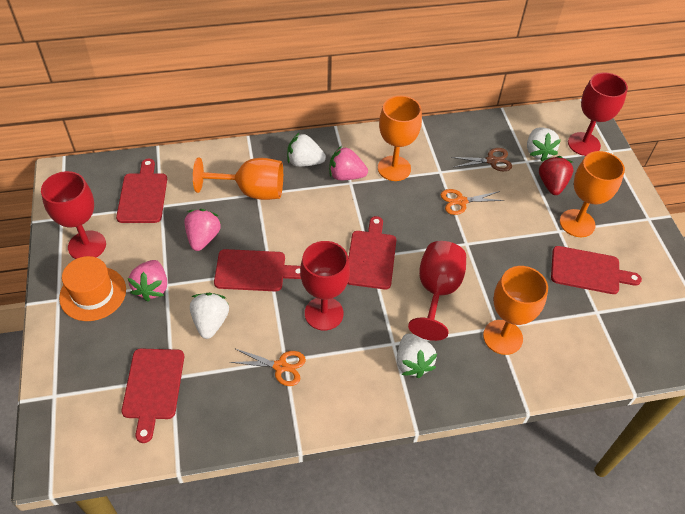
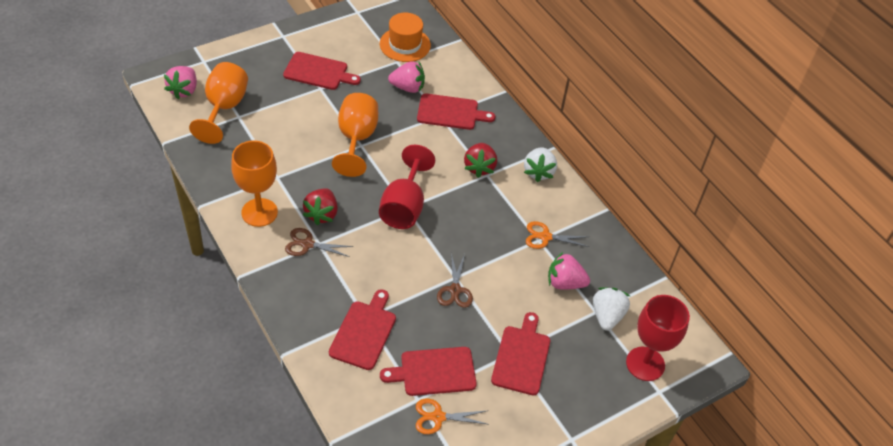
brown scissors: [451,148,512,171] = 1 -> [285,228,353,257] [437,253,473,308] = 2
orange goblet: [193,157,283,200] [378,96,422,181] [483,266,548,355] [560,151,625,237] = 4 -> [189,62,248,144] [231,141,278,227] [332,93,378,177] = 3
red goblet: [41,171,106,259] [300,241,350,330] [408,241,466,341] [568,72,628,156] = 4 -> [379,145,435,229] [626,295,690,381] = 2
red strawberry: [539,156,573,195] = 1 -> [303,188,338,225] [464,143,497,178] = 2
white strawberry: [190,293,229,339] [287,133,326,167] [397,333,437,378] [527,127,561,162] = 4 -> [524,147,557,182] [593,287,630,331] = 2

